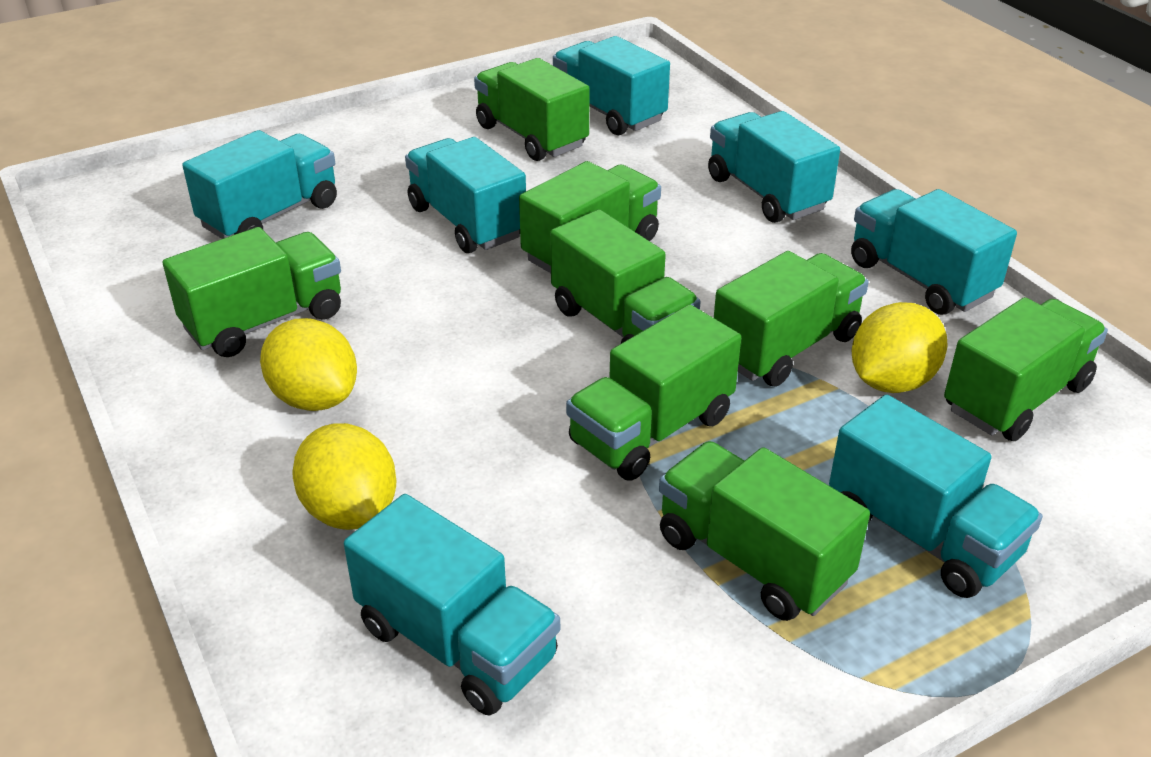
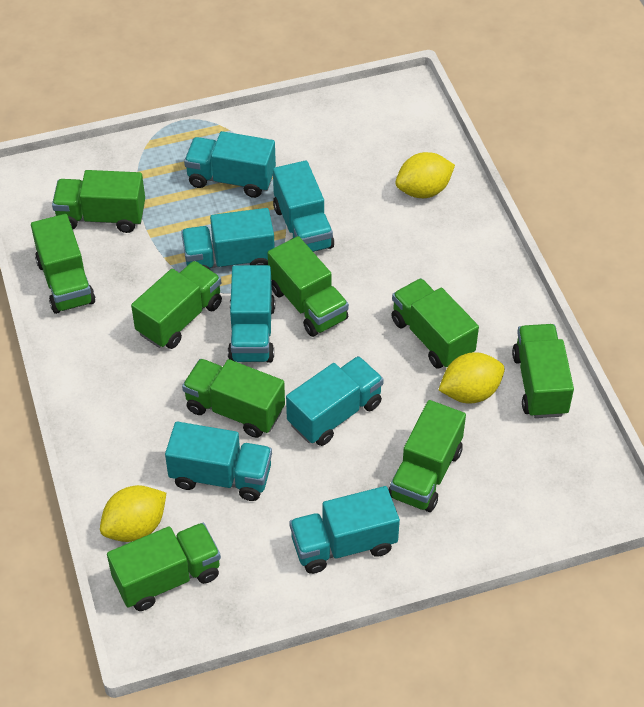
green truck: [163,227,341,357] [474,58,590,161] [519,161,661,273] [550,209,701,343] [566,305,741,481] [659,441,870,621] [714,251,869,387] [944,297,1108,441] = 8 -> [31,214,95,314] [52,170,145,233] [107,523,221,611] [131,261,222,349] [182,359,285,438] [268,236,349,337] [389,400,466,512] [391,278,479,369] [512,324,574,418] = 9

